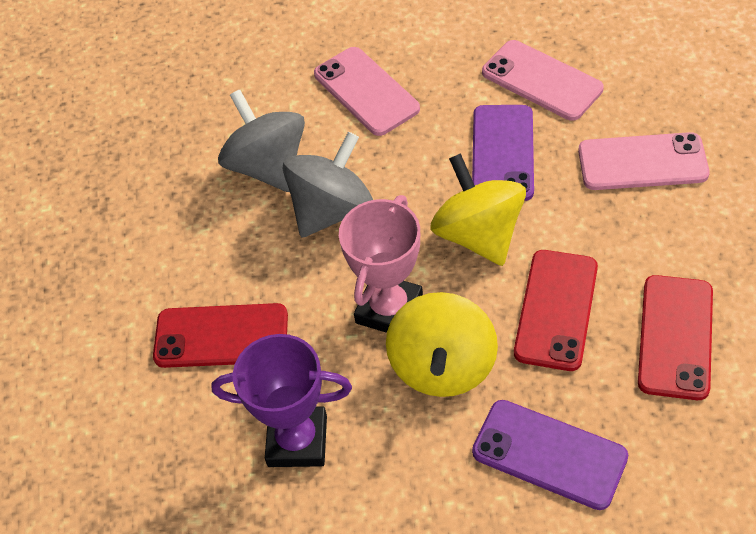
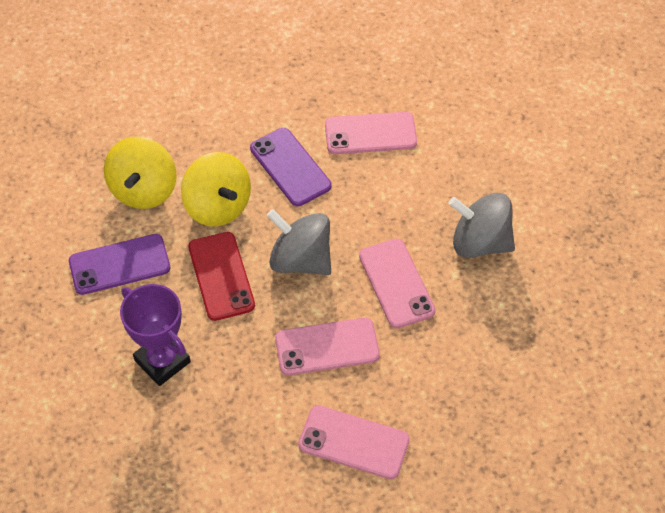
pink phone: [314,47,420,136] [482,40,604,121] [578,132,710,190] = 3 -> [275,318,380,375] [298,405,410,479] [325,112,417,154] [359,239,436,328] = 4
pink trophy: [339,195,423,333] = 1 -> none = 0
red phone: [153,303,288,368] [514,250,598,371] [638,275,713,400] = 3 -> [188,232,255,321] = 1

